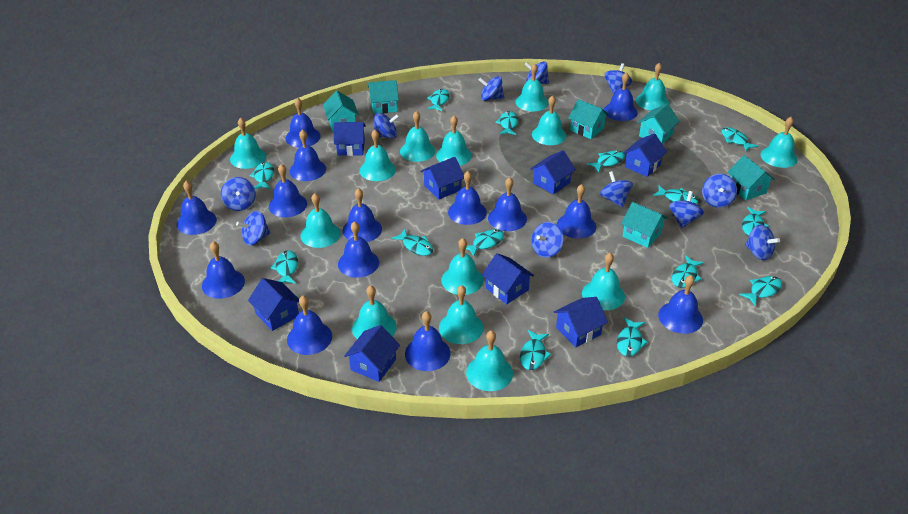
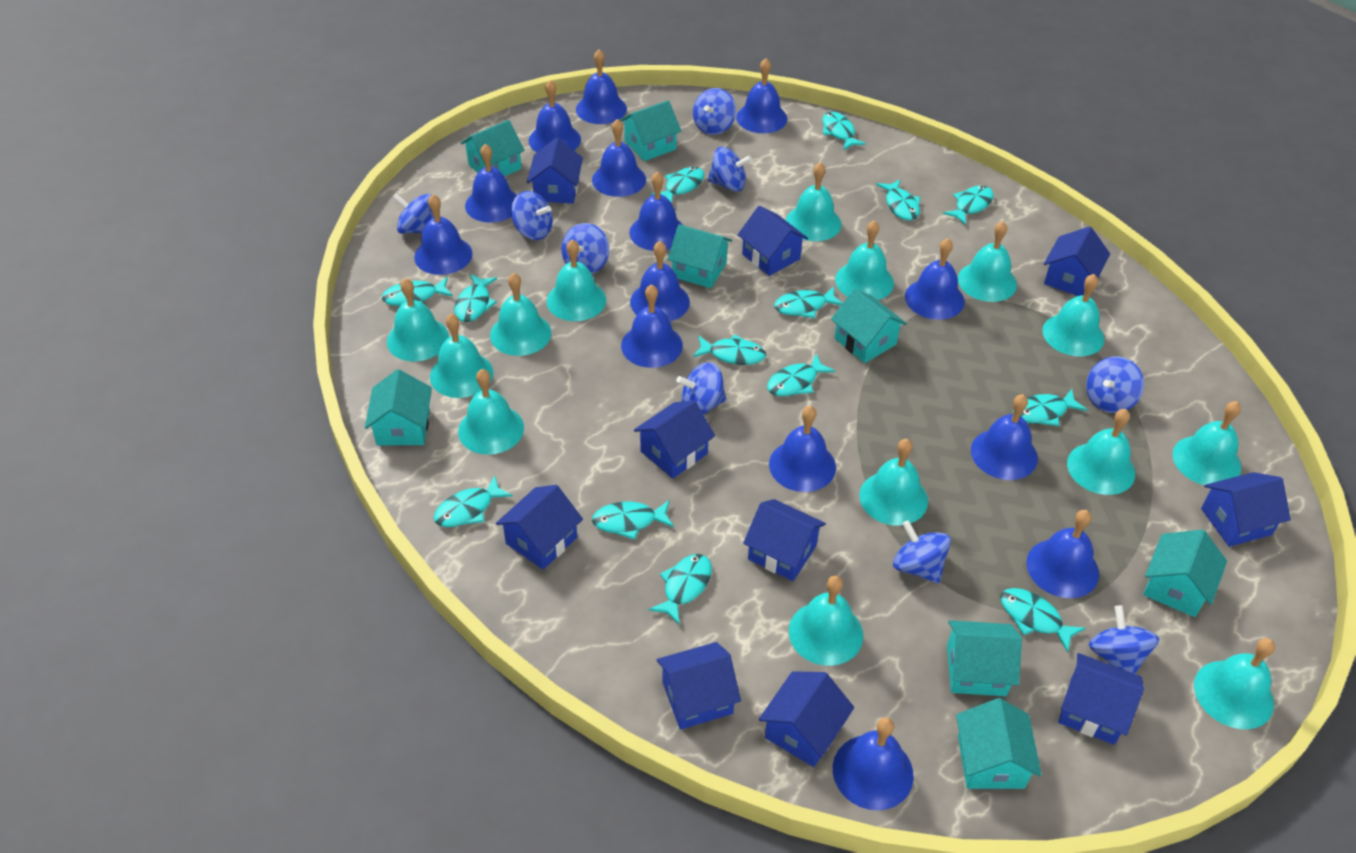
blue house: [248,278,299,331] [334,122,366,156] [344,325,400,382] [420,157,464,199] [482,253,534,304] [530,150,576,194] [553,297,608,347] [623,133,667,177] = 8 -> [496,485,583,570] [527,138,583,204] [634,400,715,479] [657,642,741,730] [738,206,808,276] [743,499,826,581] [759,671,854,767] [1044,226,1110,296] [1058,653,1144,745] [1201,472,1291,547] = 10
blue spinning top: [221,177,256,211] [236,211,271,245] [373,113,399,138] [479,76,504,101] [524,61,549,84] [531,222,564,258] [600,171,633,207] [604,63,632,94] [669,191,704,228] [702,174,737,208] [745,224,780,260] = 11 -> [392,193,434,234] [511,191,553,240] [561,223,609,274] [676,362,726,415] [693,88,736,135] [708,147,752,192] [893,520,951,583] [1086,357,1144,413] [1089,605,1159,674] = 9
turquoise house: [323,90,359,131] [368,80,399,114] [568,99,609,139] [621,202,668,248] [638,104,679,144] [728,155,775,200] = 6 -> [365,369,432,445] [461,120,525,176] [620,100,681,161] [668,224,732,288] [831,289,907,363] [947,620,1022,696] [956,698,1042,789] [1143,529,1227,617] = 8

